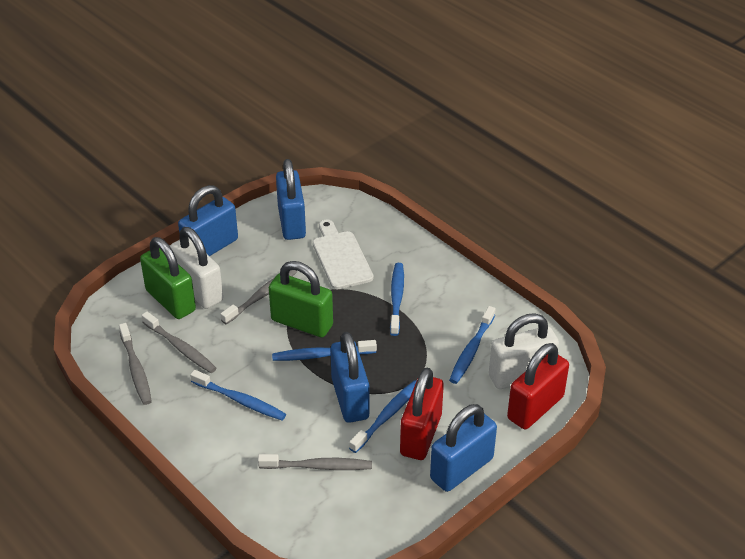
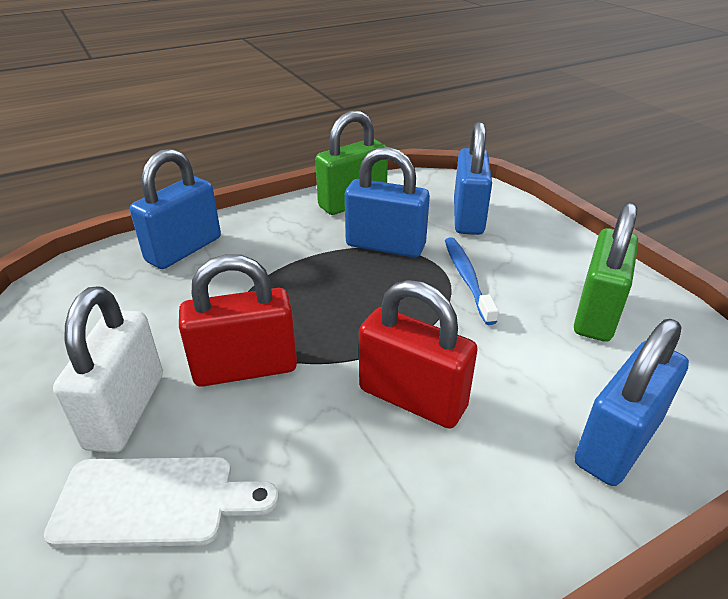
blue toothbrush: [190,370,286,420] [272,340,377,361] [349,380,416,453] [390,263,404,336] [449,306,496,384] = 5 -> [445,237,499,325] = 1
grey toothbrush: [119,323,152,405] [141,311,217,373] [220,270,297,324] [258,454,372,470] = 4 -> none = 0
white padlock: [170,227,223,309] [489,313,559,389] = 2 -> [53,287,163,453] = 1

